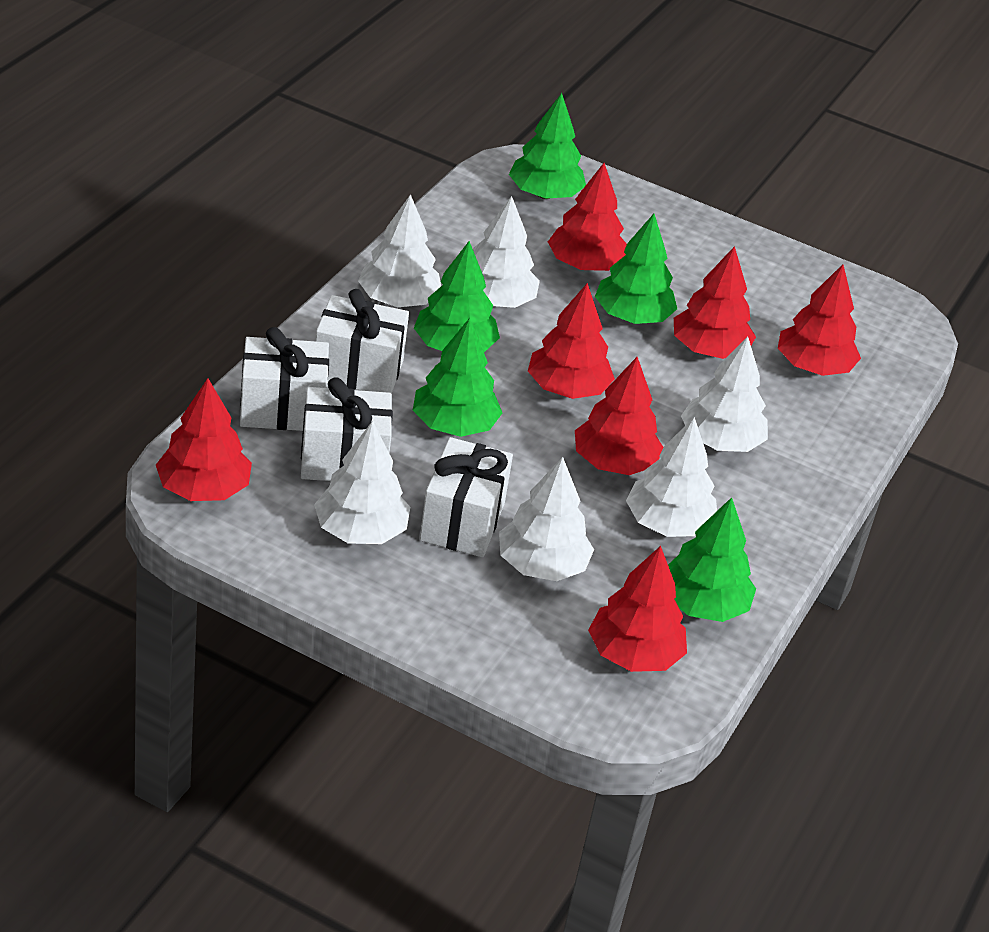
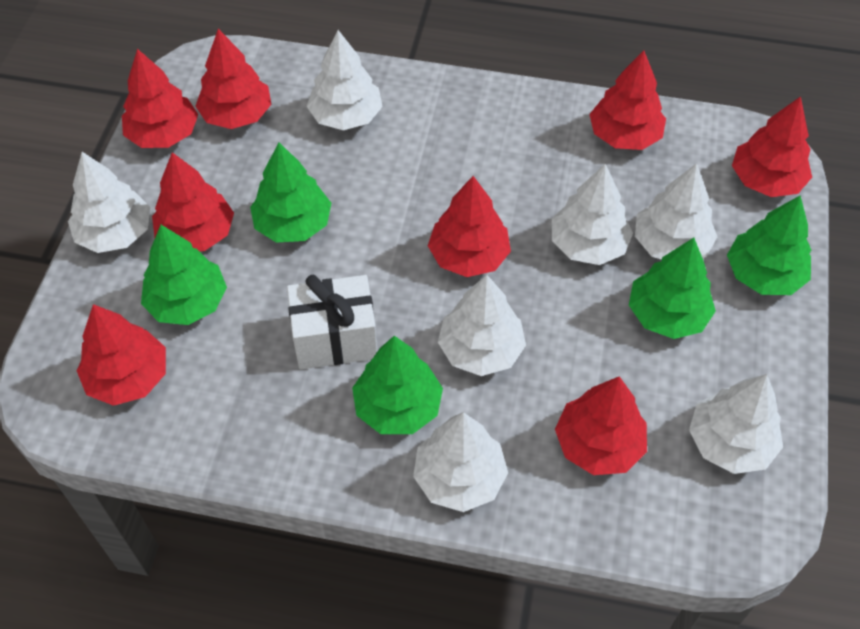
red tree: [156,378,252,501] [528,283,615,399] [548,163,627,271] [575,357,664,475] [588,546,687,672] [674,246,756,359] [778,264,861,376] = 7 -> [77,304,166,406] [122,49,198,148] [152,152,234,251] [195,29,271,129] [428,176,511,277] [555,376,647,475] [589,50,666,150] [732,96,812,197] = 8
white gift: [240,327,329,431] [301,377,393,481] [315,289,409,394] [420,437,513,557] = 4 -> [287,275,377,369] = 1
white tree: [314,421,410,544] [358,194,441,307] [473,196,540,308] [499,457,594,581] [626,417,717,537] [681,336,768,452] = 6 -> [68,152,150,253] [307,30,383,130] [413,412,508,512] [438,275,526,376] [552,164,633,265] [635,163,717,260] [689,374,783,474] = 7

